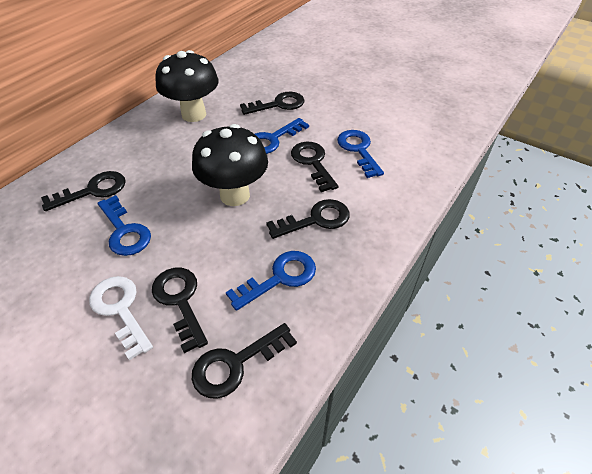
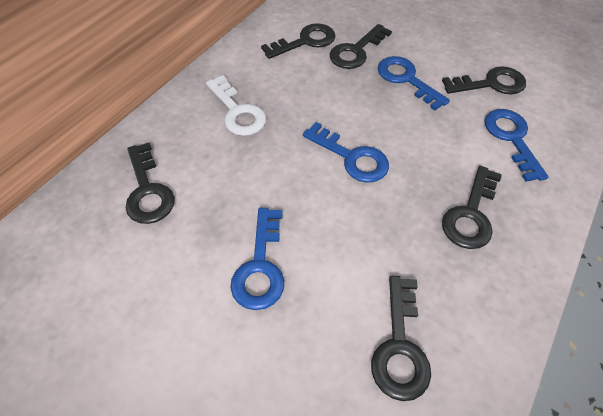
black mushroom: [155,50,219,122] [192,124,268,206] = 2 -> none = 0

